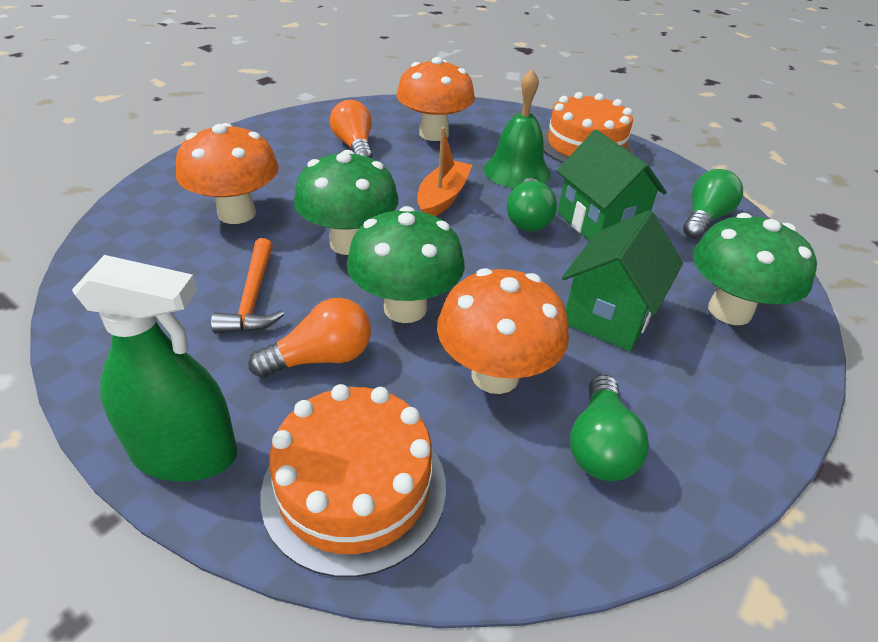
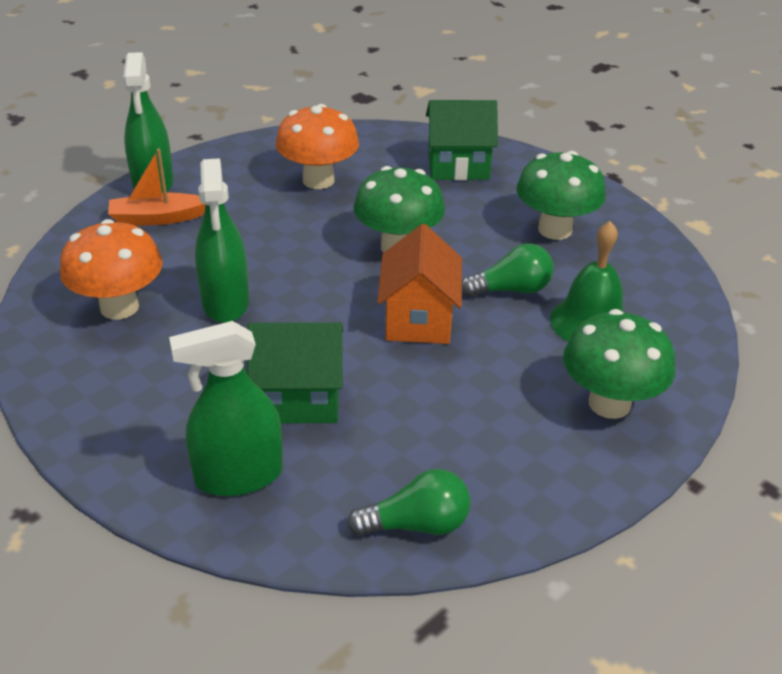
green light bulb: [507,178,557,231] [570,375,649,481] [683,169,743,239] = 3 -> [347,469,471,536] [462,243,553,297] = 2
green spray bottle: [72,255,237,481] = 1 -> [123,52,174,193] [169,321,282,496] [195,158,249,323] = 3
orange cake: [260,384,446,577] [542,92,634,163] = 2 -> none = 0
orange hammer: [211,238,284,333] = 1 -> none = 0
orange house: none = 0 -> [377,224,462,344] = 1
orange light bulb: [248,298,371,378] [330,100,373,158] = 2 -> none = 0
orange mushroom: [176,123,279,224] [396,57,475,141] [437,268,569,394] = 3 -> [60,219,163,320] [276,104,359,189] = 2

